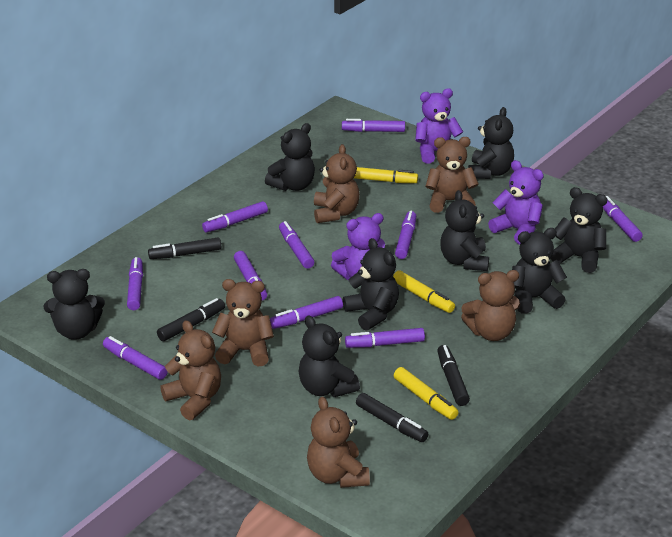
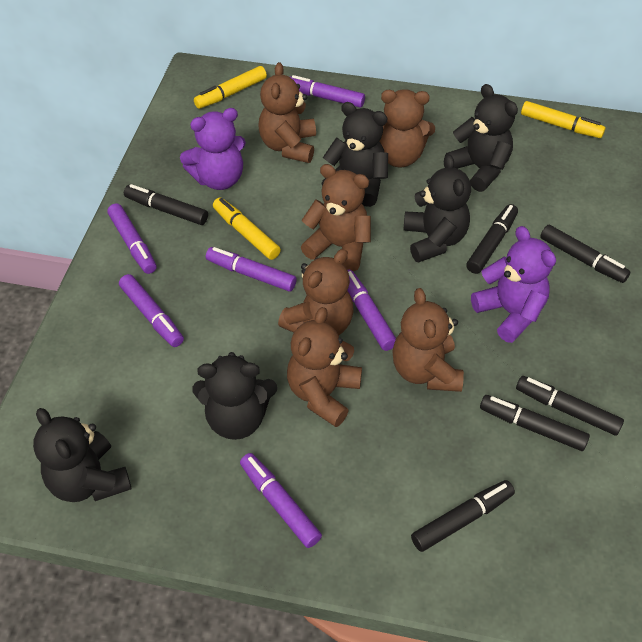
black marker: [148,237,221,259] [157,298,225,341] [356,393,428,442] [437,345,470,406] = 4 -> [124,184,208,225] [411,480,515,552] [466,204,518,274] [480,395,590,451] [516,376,624,436] [540,225,630,283] = 6
black teddy bear: [44,269,105,340] [265,123,315,191] [298,316,360,397] [343,238,399,331] [440,190,489,271] [468,107,514,179] [512,228,567,314] [551,187,608,273] = 8 -> [33,408,131,502] [192,352,277,440] [321,102,388,207] [404,154,471,263] [445,84,518,192] = 5
purple marker: [103,336,168,380] [127,257,143,310] [202,201,268,232] [234,251,267,300] [270,296,343,329] [279,221,314,269] [342,119,405,132] [345,328,425,348] [395,211,416,259] [603,196,643,242] = 10 -> [107,204,157,274] [119,274,184,347] [206,247,297,292] [240,453,322,548] [290,75,365,107] [347,270,396,351] = 6
purple teddy bear: [331,213,385,280] [415,88,463,163] [488,160,544,244] = 3 -> [180,108,246,190] [471,226,556,343] = 2

